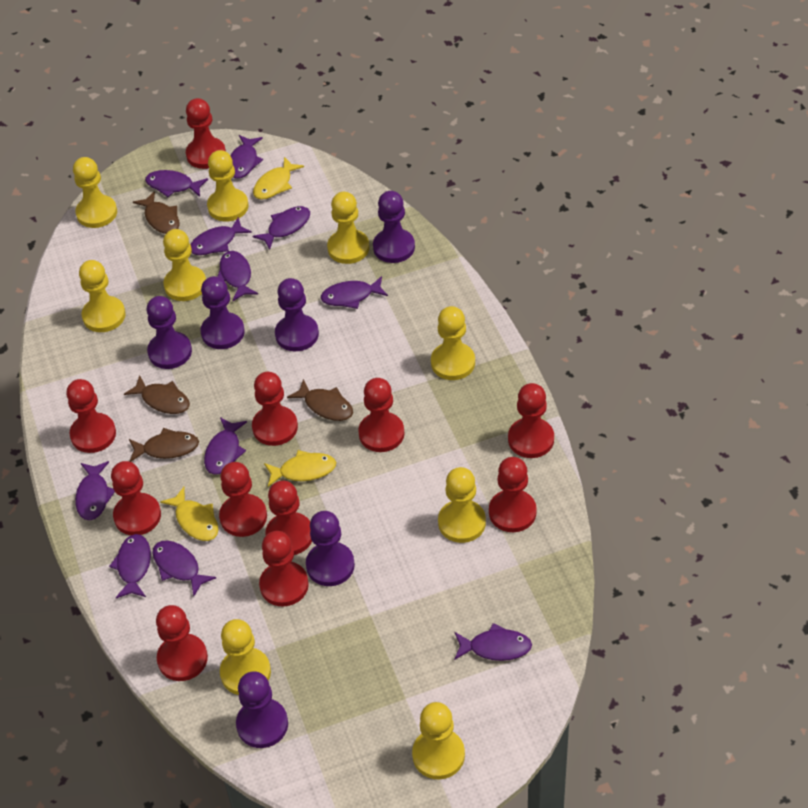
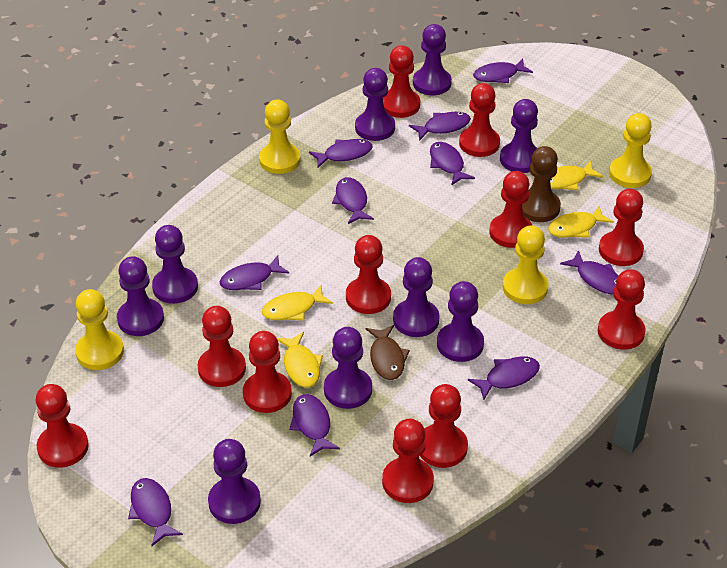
brown fish: [124,375,190,414] [129,428,199,462] [133,191,179,234] [287,379,353,421] = 4 -> [366,325,410,380] = 1
brown pawn: none = 0 -> [522,146,561,222] = 1
purple fish: [75,461,115,520] [109,534,151,598] [145,170,208,197] [152,540,216,596] [190,217,252,255] [204,417,247,475] [217,251,258,301] [230,135,263,179] [252,206,310,250] [321,276,388,309] [454,623,532,661] = 11 -> [128,478,183,546] [219,255,290,290] [289,394,340,456] [309,139,373,168] [332,177,374,224] [409,112,471,141] [430,142,475,186] [468,357,540,400] [473,59,533,83] [560,250,618,295] = 10
purple pawn: [146,296,192,369] [200,276,245,349] [236,671,288,748] [275,278,319,351] [306,511,355,586] [373,191,415,263] = 6 -> [117,256,164,336] [152,225,198,304] [208,439,261,524] [324,327,372,409] [355,68,395,141] [393,257,440,337] [413,24,452,95] [437,281,484,362] [500,99,538,173] = 9
yellow fish: [160,487,218,541] [253,157,304,200] [264,450,336,487] = 3 -> [262,284,333,320] [277,332,323,388] [548,206,614,238] [550,161,603,190] = 4
yellow pawn: [73,157,117,228] [79,260,126,332] [163,229,206,301] [207,150,249,222] [220,619,271,695] [327,192,369,264] [412,702,465,779] [431,306,475,380] [438,467,486,543] = 9 -> [75,289,124,370] [259,100,300,174] [503,226,549,304] [609,113,652,188] = 4

